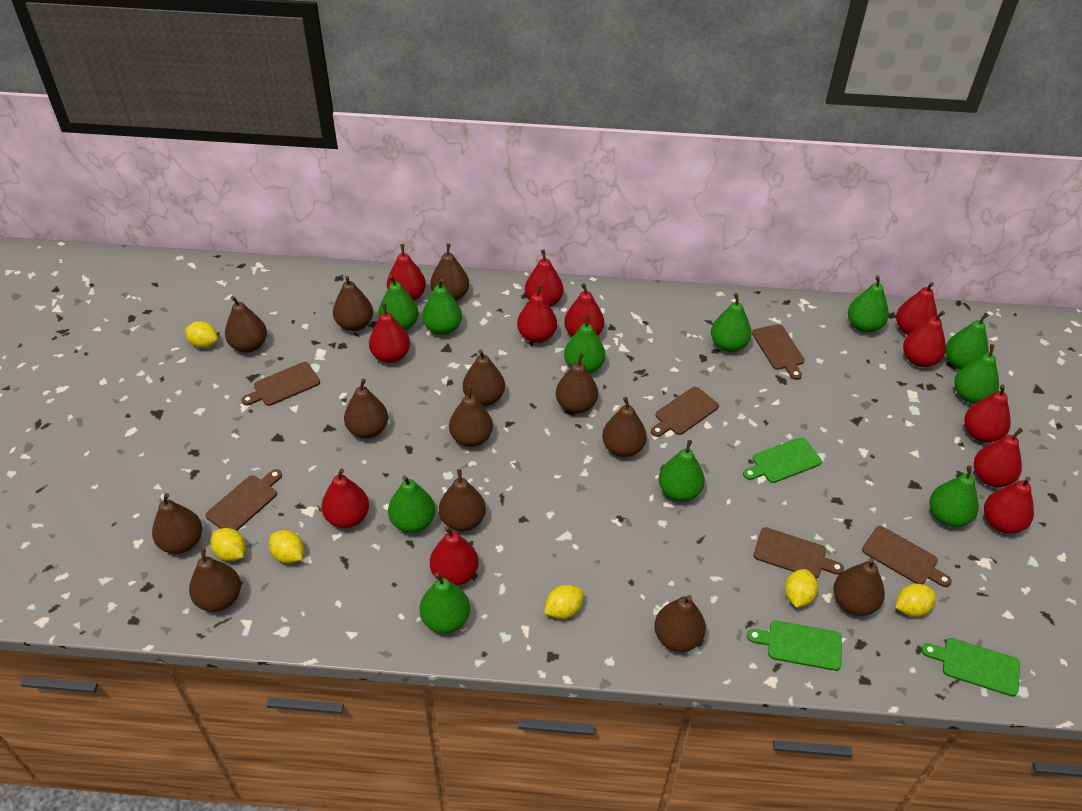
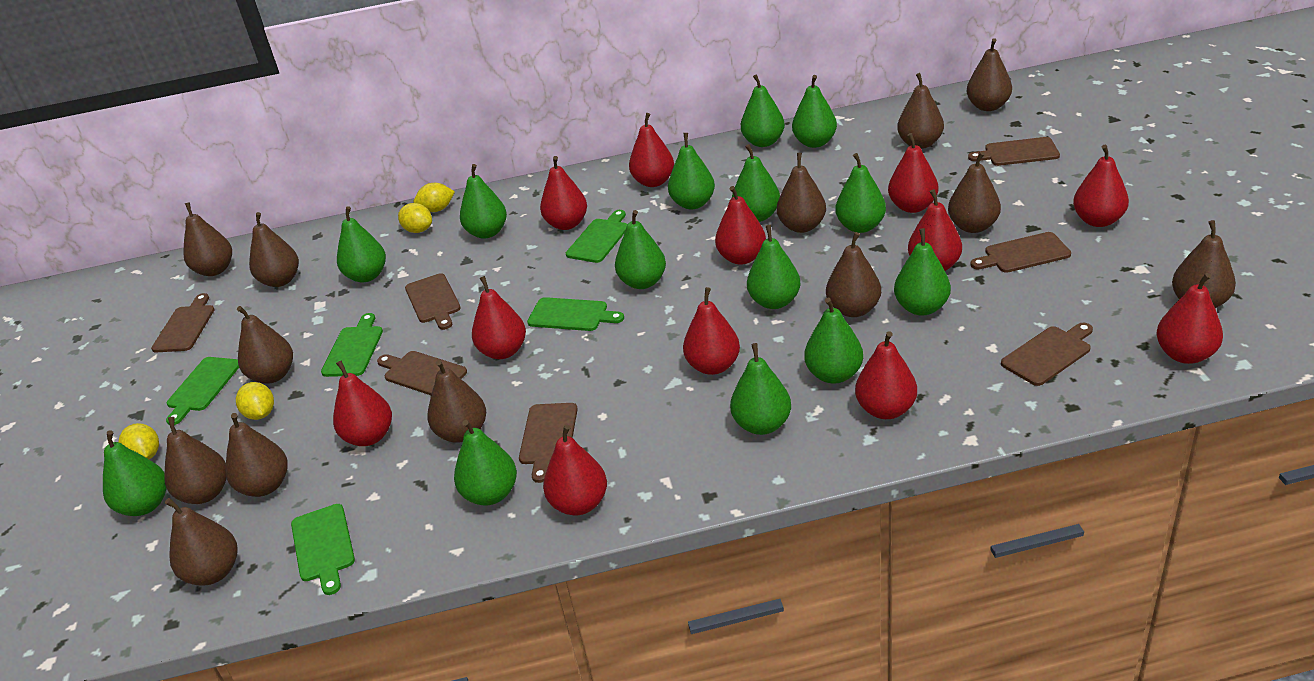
brown cutting board: [206,469,282,531] [241,362,320,406] [651,387,719,437] [752,324,804,380] [753,527,844,578] [862,526,952,587] = 6 -> [151,293,215,352] [377,351,467,395] [405,273,461,330] [519,403,578,483] [968,137,1060,166] [970,232,1071,273] [1001,322,1093,386] = 7
green cutting board: [743,437,822,483] [747,620,842,671] [921,638,1020,697] = 3 -> [166,357,239,425] [291,504,355,595] [321,313,383,377] [527,297,624,331] [566,210,627,263] = 5
green pear: [378,275,419,331] [388,475,435,533] [419,572,470,633] [422,278,462,335] [564,314,605,373] [659,440,705,501] [711,293,752,352] [848,276,889,333] [930,466,979,527] [946,313,989,370] [954,344,999,404] = 11 -> [103,430,167,516] [337,206,386,282] [454,420,517,506] [460,164,507,239] [615,210,666,289] [668,133,715,209] [730,343,791,435] [732,144,780,222] [741,74,785,147] [747,225,801,309] [792,75,837,148] [804,298,863,384] [836,153,886,233] [894,228,951,316] = 14
yellow lemon: [185,321,218,348] [210,528,245,561] [269,530,304,564] [544,585,584,619] [785,569,818,608] [896,584,936,617] = 6 -> [118,423,159,459] [236,382,274,420] [398,203,432,233] [414,183,455,212] = 4

